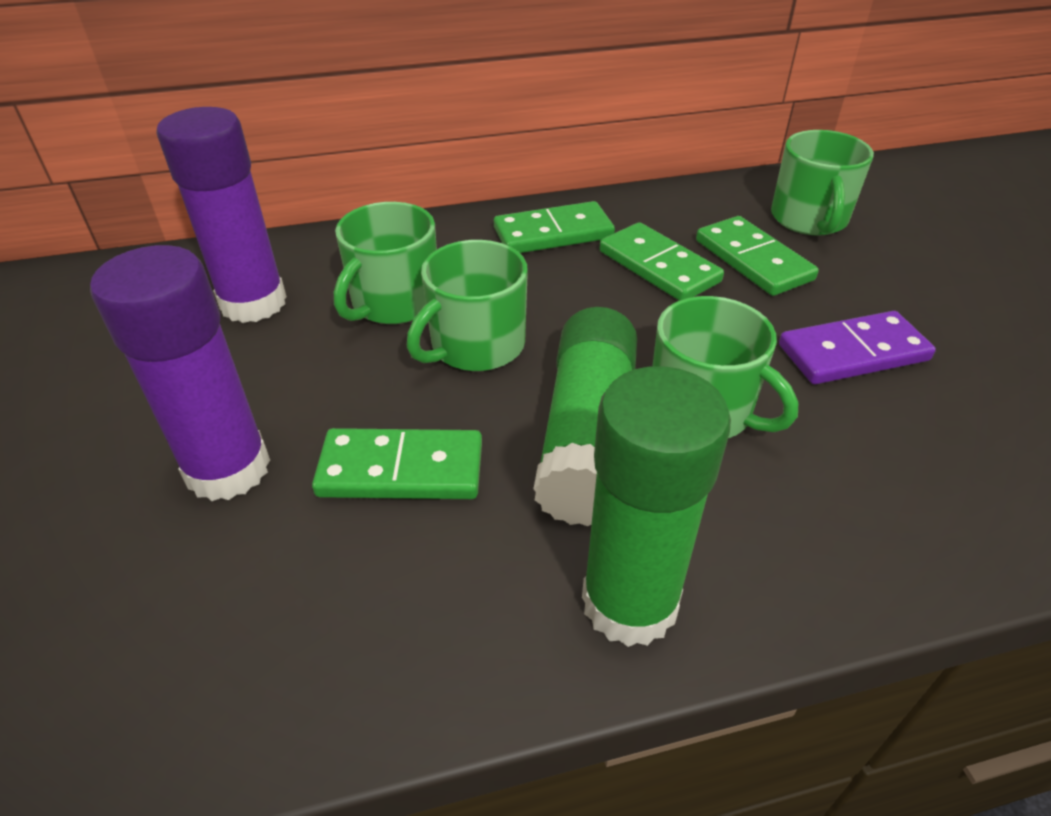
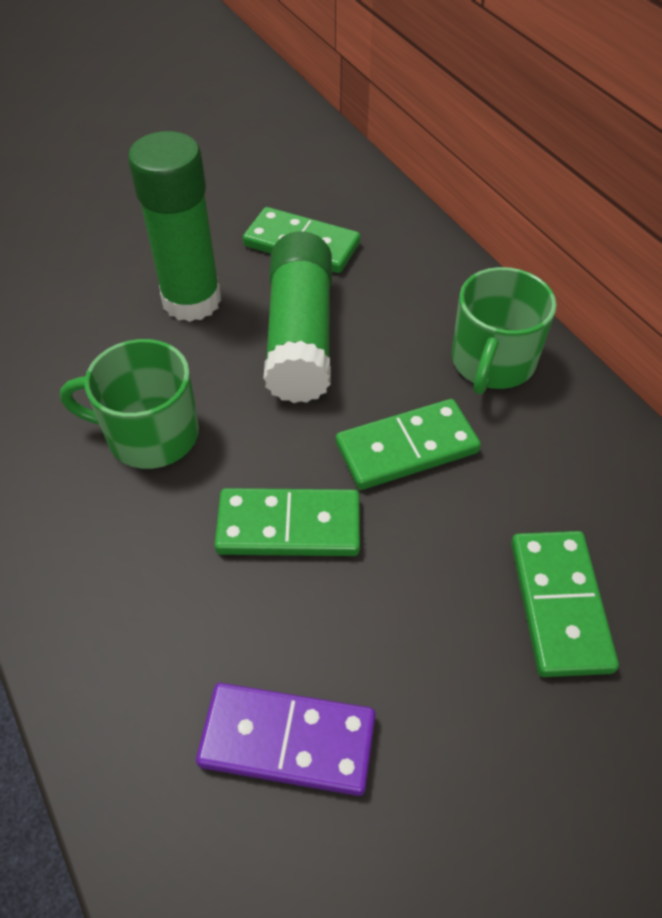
green mug: [334,202,437,324] [407,240,528,371] [652,296,798,438] [771,130,874,236] = 4 -> [60,339,199,469] [452,267,557,394] = 2
purple glue stick: [90,245,270,501] [156,107,287,323] = 2 -> none = 0

